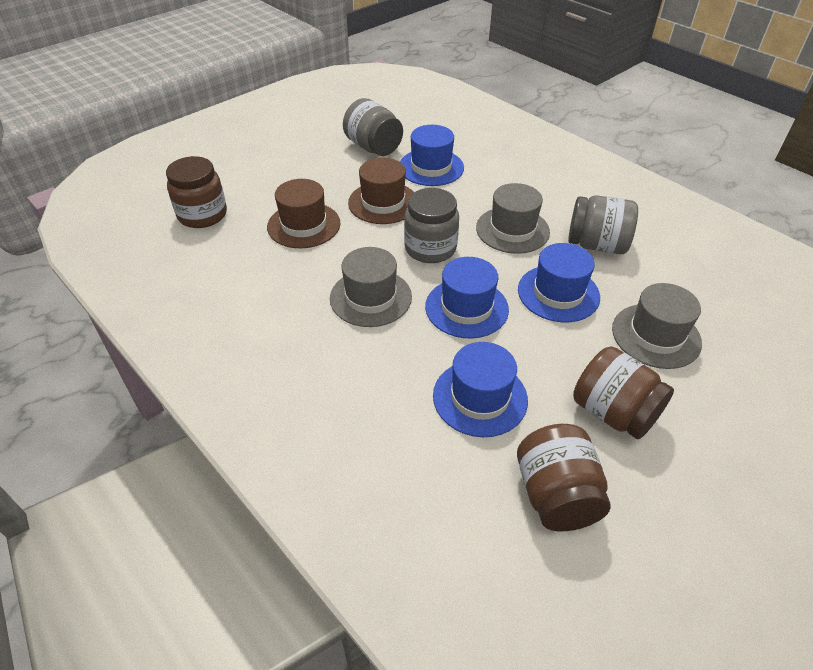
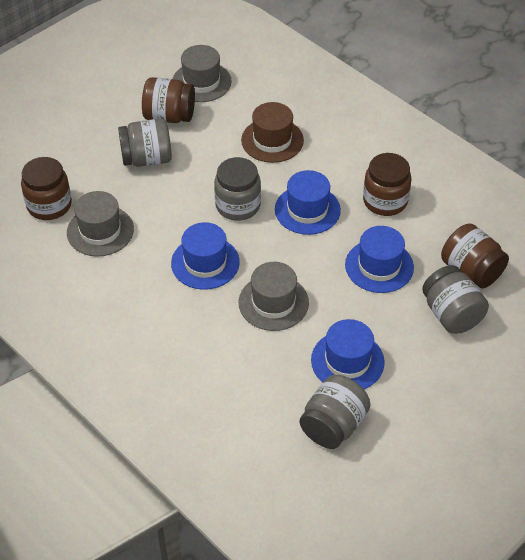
brown hat: [267,179,341,248] [348,158,414,224] = 2 -> [241,102,304,163] = 1
brown jar: [166,156,227,228] [517,424,611,531] [573,347,674,439] = 3 -> [21,157,72,220] [142,77,195,123] [363,153,412,216] [441,224,509,288] = 4
grey jar: [343,98,403,156] [404,188,459,263] [568,195,638,254] = 3 -> [118,119,172,167] [214,157,261,221] [300,375,370,449] [422,265,489,334] = 4

